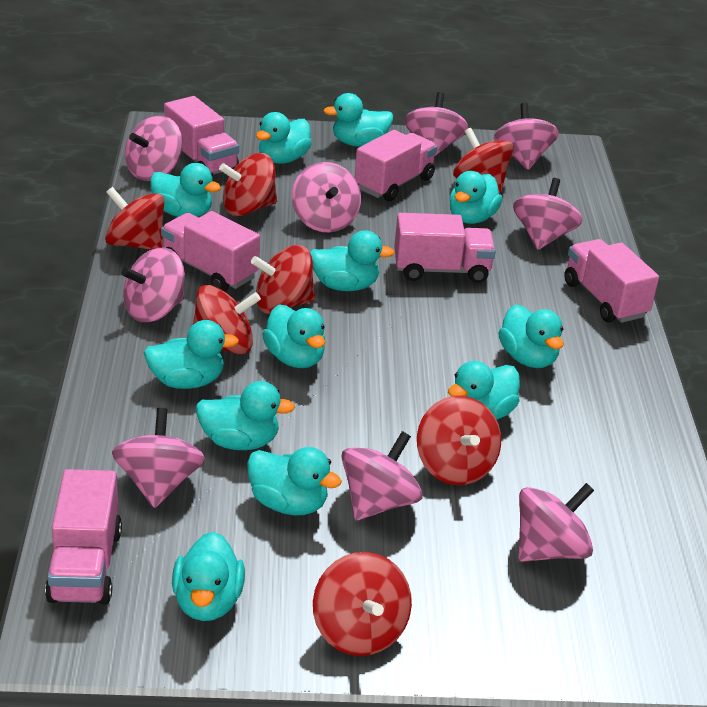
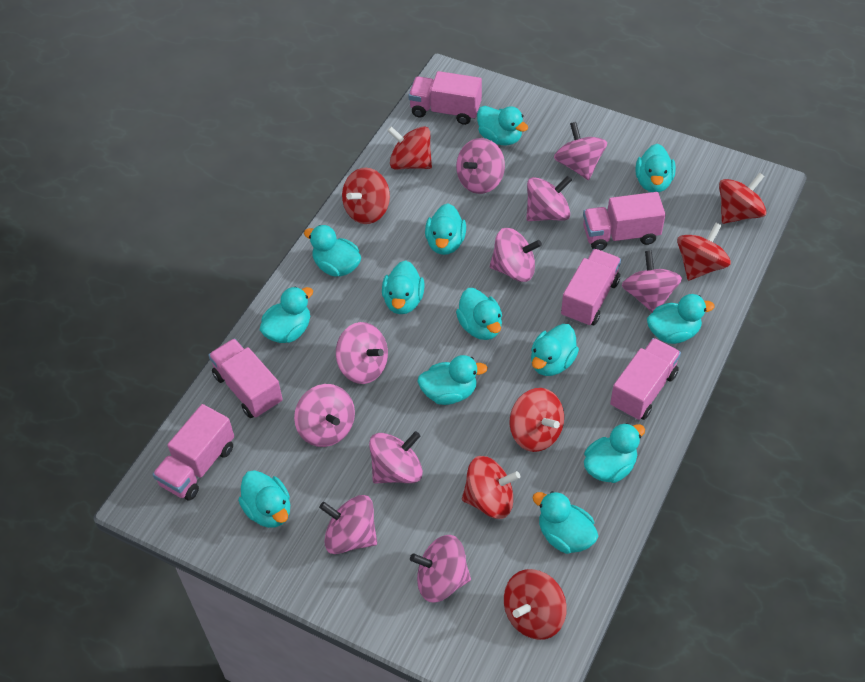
pink spinning top: [112,408,205,508] [121,248,185,322] [125,116,183,181] [292,162,361,232] [342,431,423,520] [404,92,468,157] [494,103,559,170] [513,178,583,250] [518,483,594,562] = 9 -> [294,384,355,447] [319,495,377,554] [336,322,388,384] [369,431,423,484] [410,535,471,602] [456,138,505,194] [490,228,542,282] [526,176,572,221] [554,122,607,180] [622,251,682,313] = 10
turquoise duck: [144,320,239,389] [150,163,221,217] [172,531,245,621] [196,381,295,450] [247,447,342,516] [256,112,312,164] [262,304,325,368] [310,230,395,291] [323,93,393,147] [448,361,520,420] [450,171,502,224] [498,304,564,368] = 12 -> [238,470,290,528] [260,287,313,343] [304,225,361,277] [382,260,425,314] [417,355,488,405] [425,203,466,255] [456,288,502,340] [477,106,528,145] [531,324,579,376] [532,491,598,554] [584,423,645,483] [635,144,676,192] [647,294,714,344] = 13

